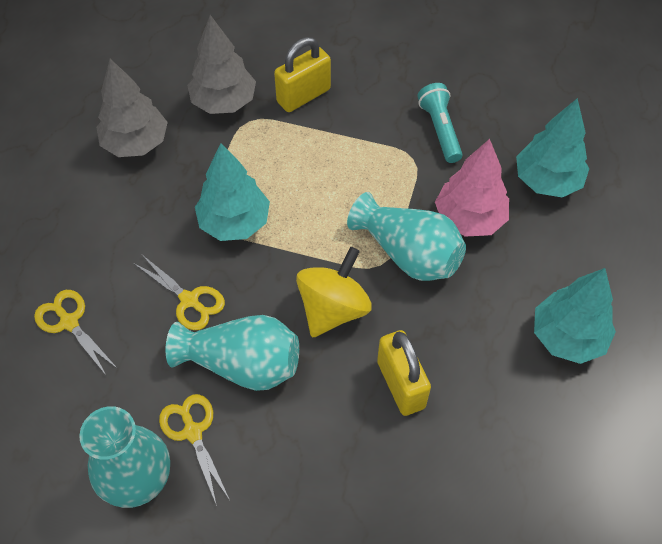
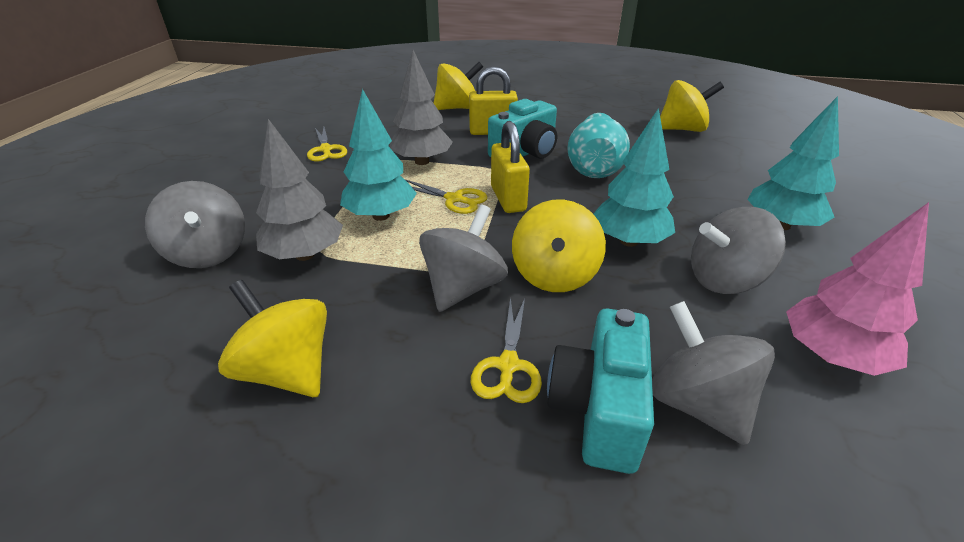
grey spinning top: none = 0 -> [145,181,245,268] [419,205,508,312] [652,301,775,445] [691,207,786,294] = 4
turquoise camera: none = 0 -> [488,99,557,159] [547,309,654,474] = 2
turquoise flashlight: [418,83,463,163] = 1 -> none = 0
turquoise vase: [79,406,170,508] [166,315,299,391] [347,192,466,281] = 3 -> [567,113,630,178] = 1
yellow spinning top: [296,247,372,337] = 1 -> [218,280,327,397] [434,62,483,110] [512,199,606,292] [660,80,724,132] = 4

